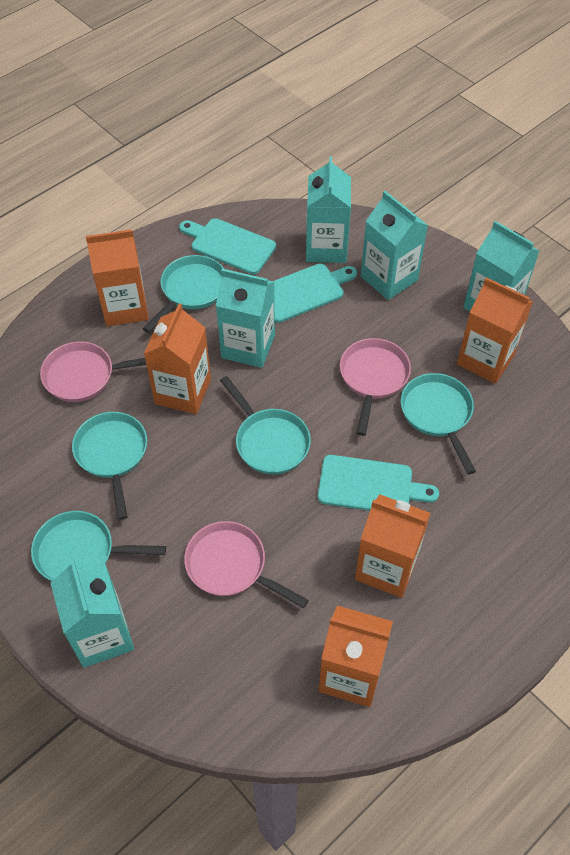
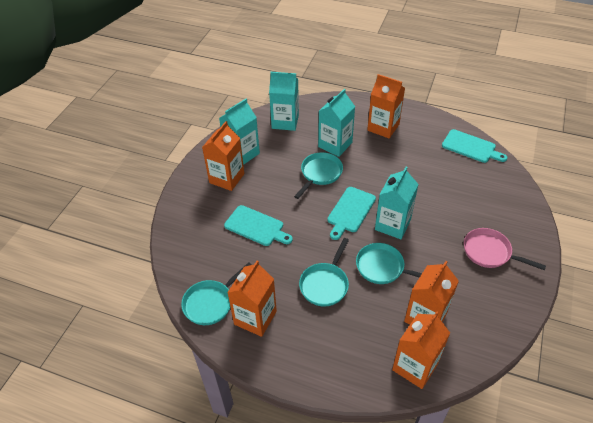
pink pan: [40,342,146,402] [184,521,309,608] [340,338,411,436] = 3 -> [464,228,546,271] = 1
turquoise carton: [50,559,134,668] [216,269,275,368] [306,156,351,263] [361,191,428,300] [464,221,539,311] = 5 -> [219,99,260,165] [269,72,299,131] [318,89,355,157] [375,167,419,239] = 4
turquoise pan: [31,511,166,581] [72,412,147,520] [143,255,224,333] [220,376,311,475] [401,373,476,475] = 5 -> [181,262,252,325] [294,152,343,199] [299,238,349,306] [356,243,422,284] = 4

